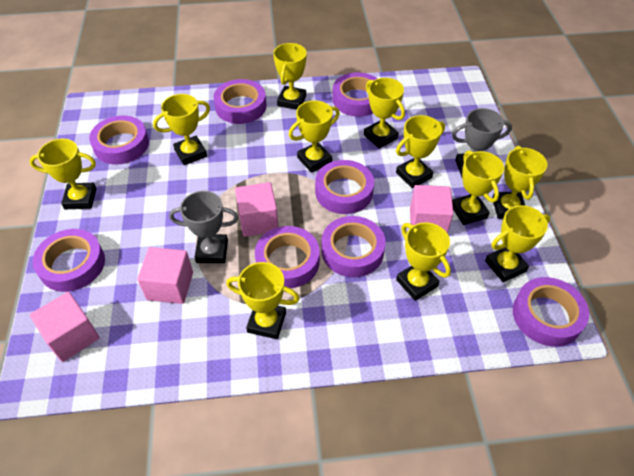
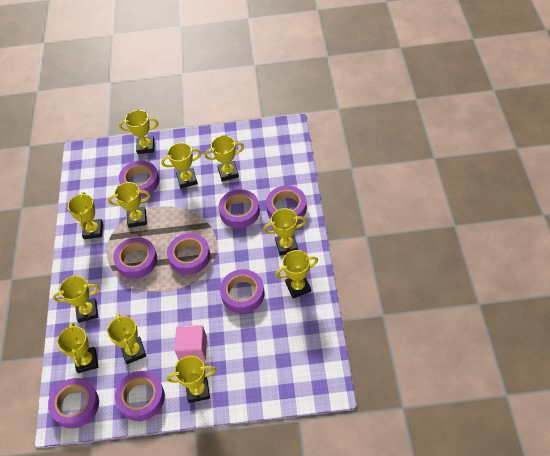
grey trophy: [169,191,239,263] [452,108,512,177] = 2 -> none = 0
pink cube: [30,292,100,362] [137,247,193,304] [235,182,278,237] [410,185,454,233] = 4 -> [175,325,207,361] = 1

